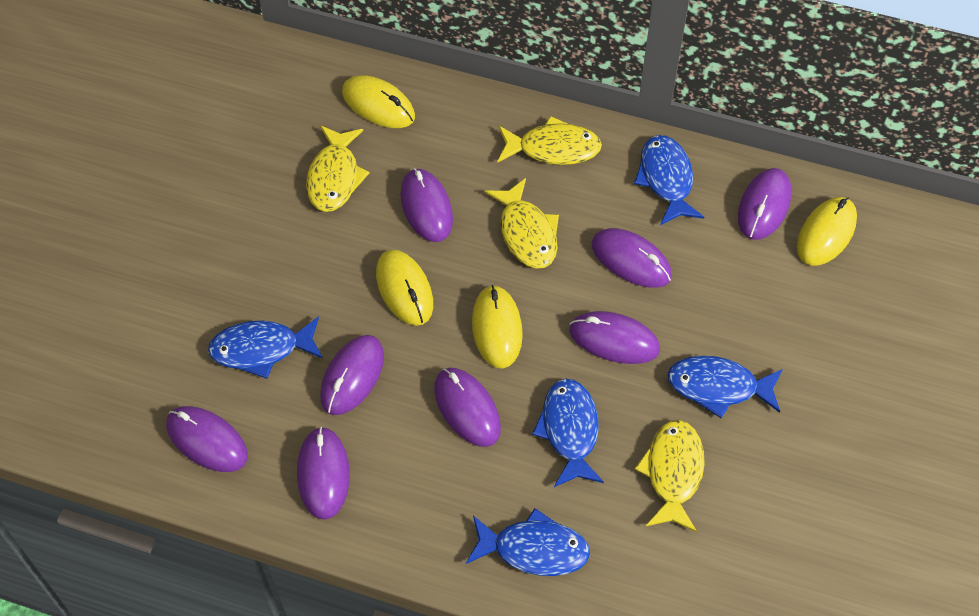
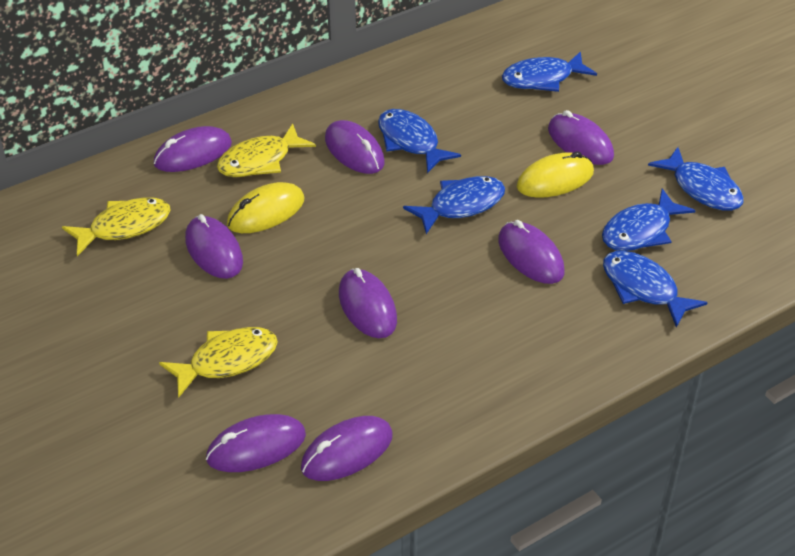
blue fish: [208,316,323,379] [466,508,590,576] [532,378,604,487] [634,135,704,225] [667,356,783,418] = 5 -> [378,109,461,173] [403,176,505,234] [502,51,597,92] [602,188,696,251] [603,251,708,328] [648,147,744,211] = 6
yellow fish: [306,125,369,212] [484,178,559,269] [498,116,602,165] [635,420,705,532] = 4 -> [62,197,171,256] [159,327,278,398] [217,123,316,177] = 3
yellow mouse: [342,75,415,128] [376,249,433,326] [472,285,523,369] [797,197,857,266] = 4 -> [227,182,304,233] [516,152,594,198] = 2

